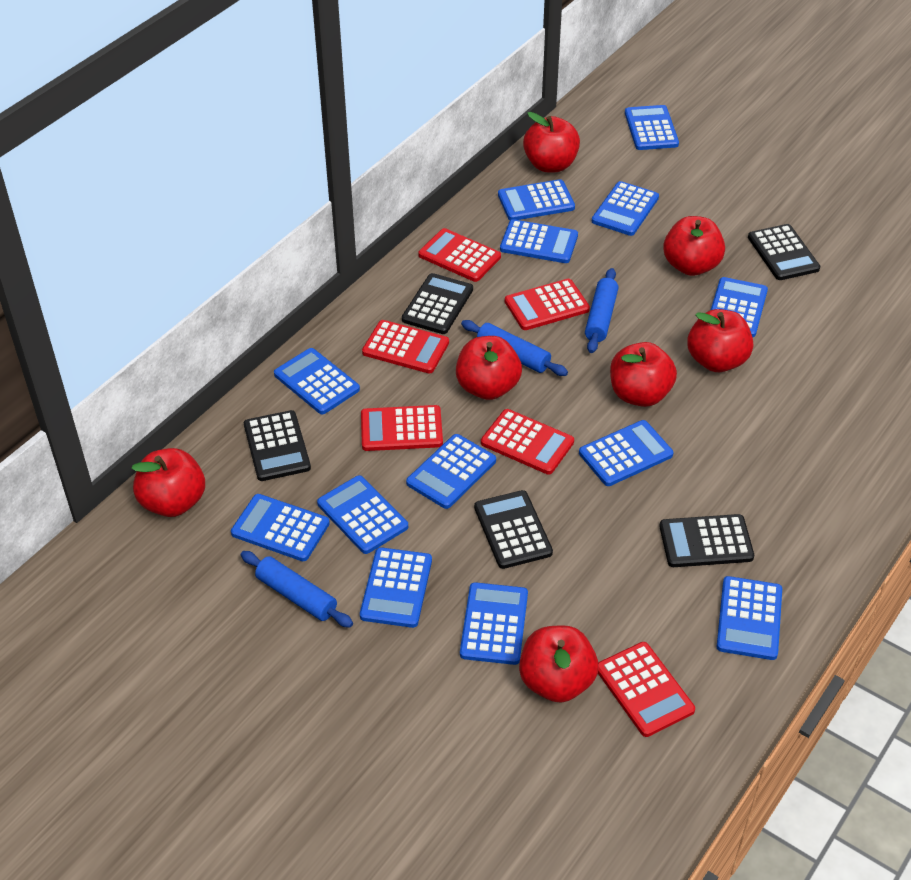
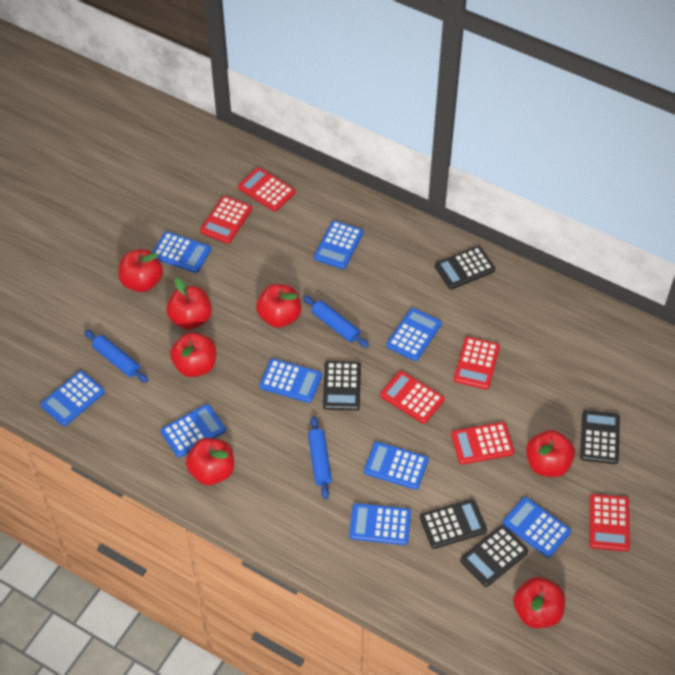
blue calculator: [231,494,330,561] [274,348,360,414] [317,475,408,554] [360,547,432,628] [406,434,496,509] [460,582,528,665] [498,179,575,220] [500,219,578,263] [579,420,673,486] [592,181,659,236] [625,105,679,150] [711,277,768,337] [717,576,782,660] = 13 -> [41,371,105,426] [152,232,211,273] [161,404,226,457] [260,358,322,403] [314,221,363,269] [349,503,411,545] [364,442,428,490] [386,308,442,361] [503,497,571,558] = 9

